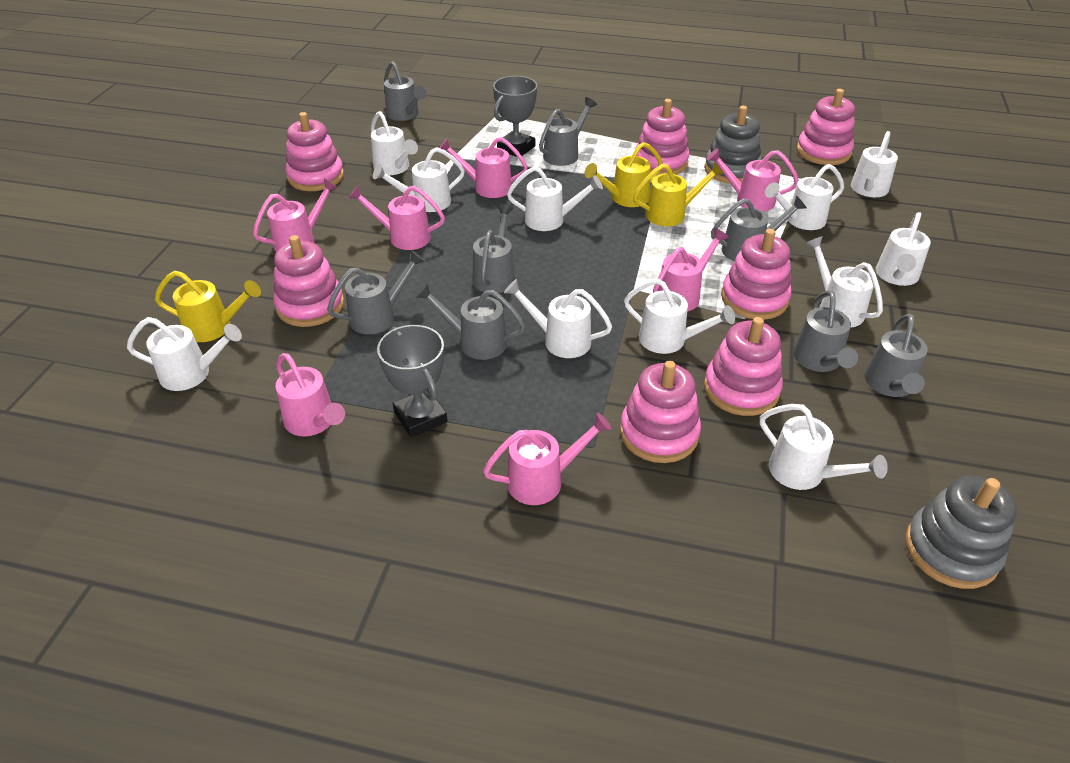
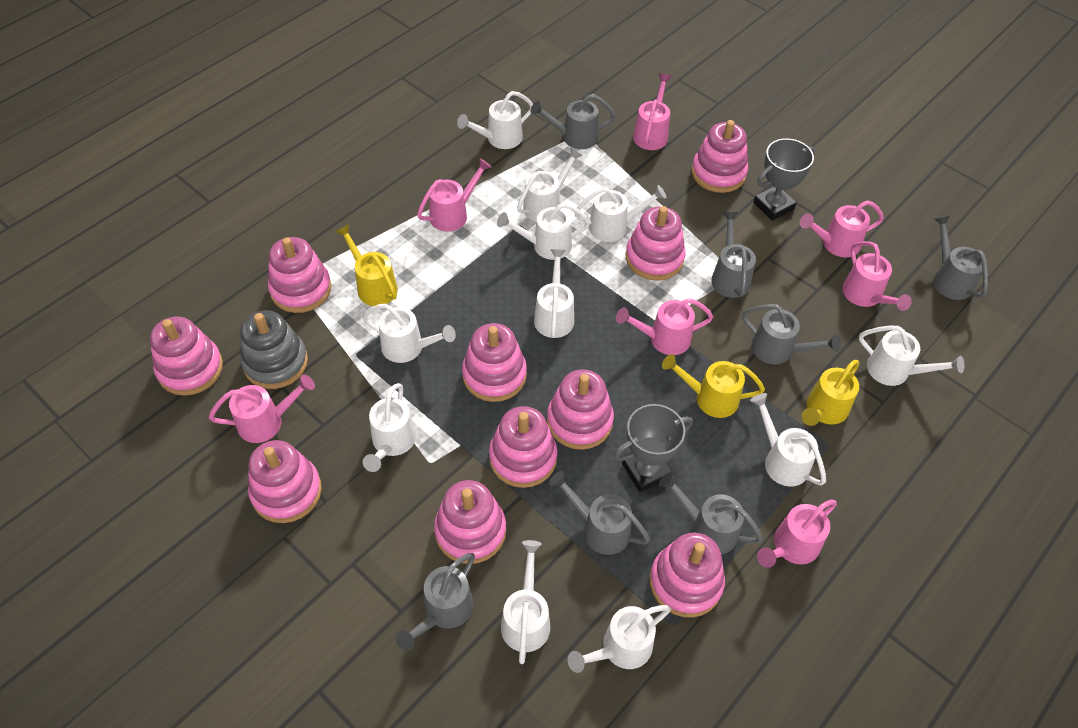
grey stacking toy: [704,106,761,184] [905,476,1017,589] = 2 -> [240,310,308,389] = 1
grey watering can: [327,250,426,334] [384,61,426,121] [415,283,526,360] [473,204,515,293] [539,97,597,166] [711,195,807,261] [793,290,858,372] [864,314,928,397] = 8 -> [396,553,475,651] [531,94,616,149] [549,471,650,555] [659,472,763,554] [711,212,756,298] [742,304,841,364] [934,215,988,300] = 7
pink stacking toy: [273,235,344,327] [286,112,344,191] [620,361,701,463] [635,99,689,175] [704,317,783,416] [721,229,791,320] [797,89,855,165] = 7 -> [150,317,223,396] [248,440,322,523] [268,237,332,313] [434,480,506,564] [462,323,527,402] [489,406,558,488] [547,369,614,450] [626,206,686,280] [649,533,725,618] [692,120,748,193] = 10

